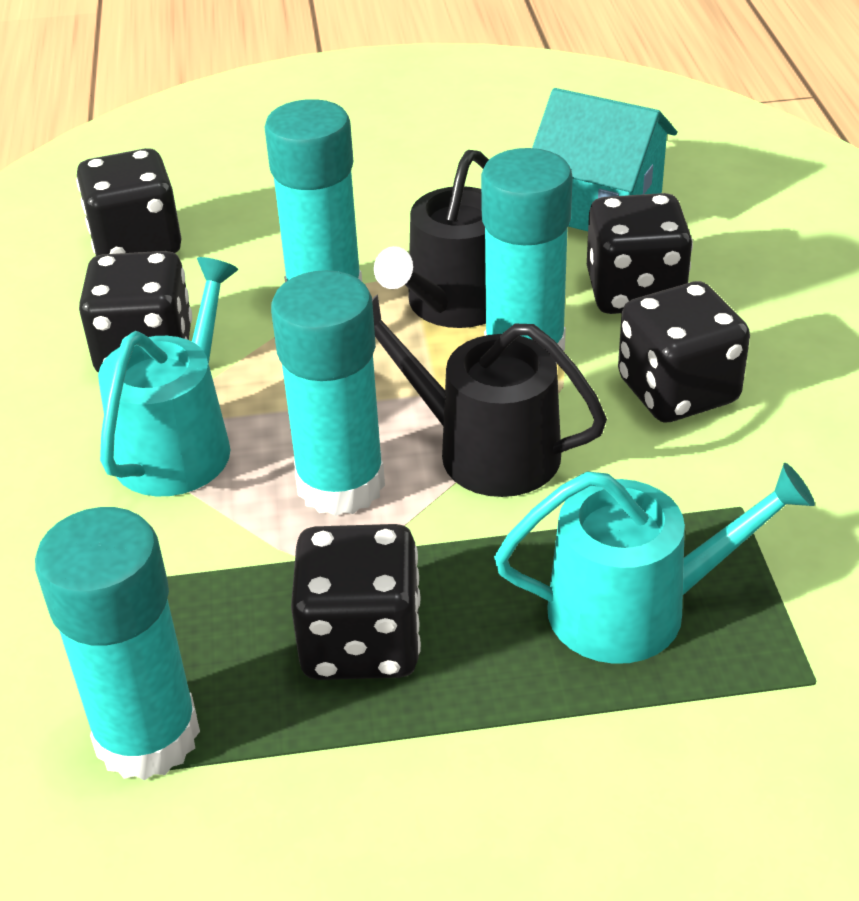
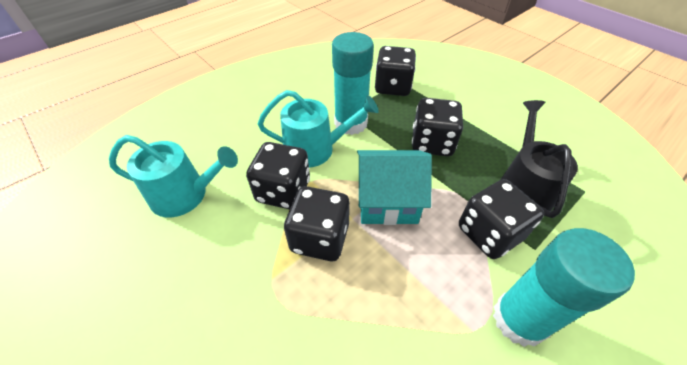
black watering can: [372,294,607,497] [374,150,489,328] = 2 -> [500,100,578,218] = 1
turquoise glue stick: [35,507,200,780] [264,99,362,282] [271,270,385,516] [481,148,573,365] = 4 -> [332,32,374,135] [493,228,635,347] = 2

